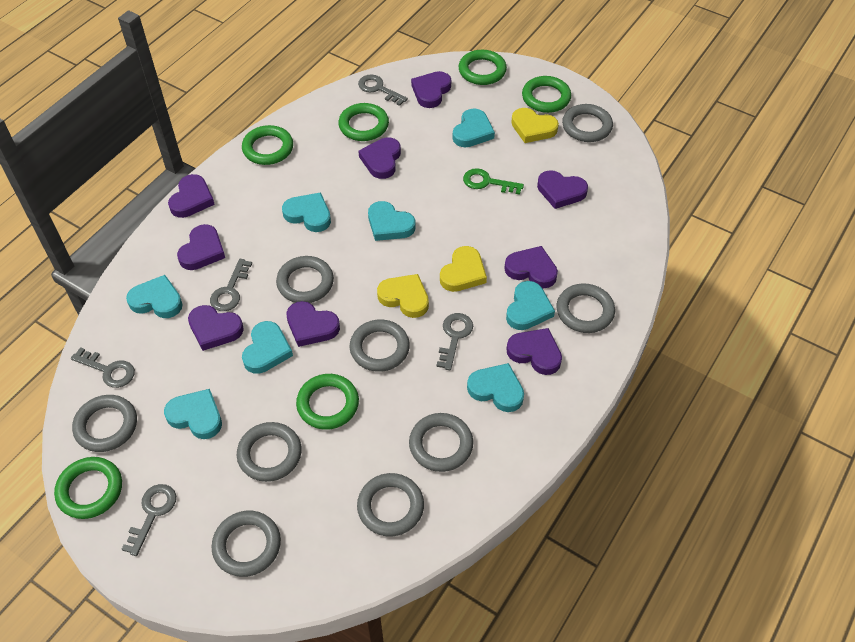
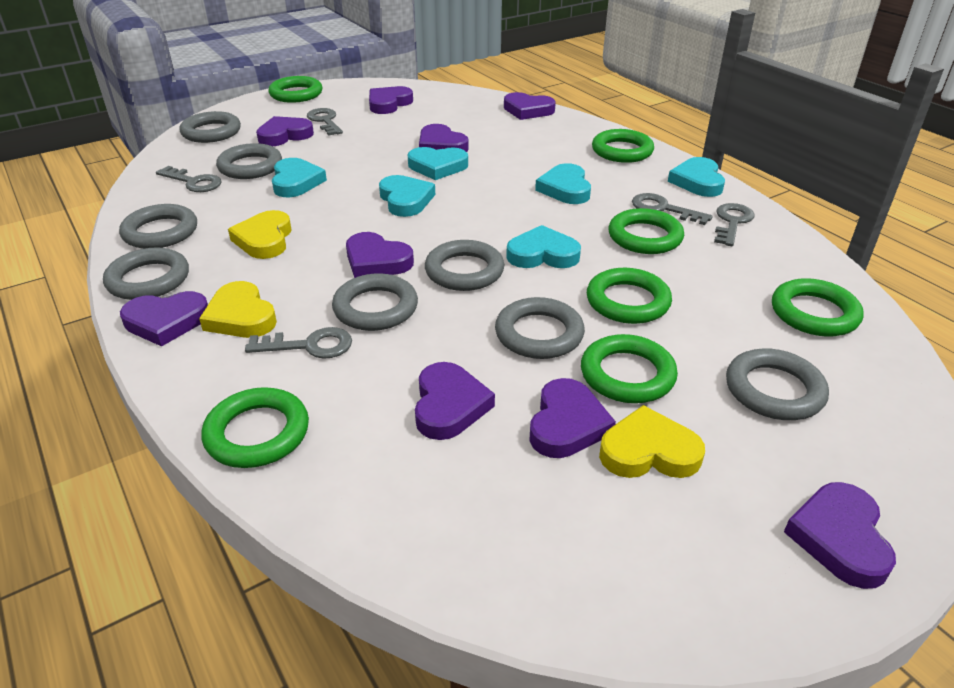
green key: [463,168,524,195] = 1 -> none = 0
green ring: [54,457,122,519] [242,125,293,165] [296,374,359,430] [338,103,389,141] [458,50,507,85] [522,76,571,113] = 6 -> [201,387,309,468] [268,76,322,103] [581,334,678,403] [587,268,672,324] [592,129,654,163] [609,208,684,254] [772,278,864,337] = 7
grey ring: [72,395,137,452] [211,511,281,577] [237,422,302,482] [276,256,334,303] [350,320,410,372] [357,473,424,537] [409,413,473,472] [557,283,615,333] [562,104,613,142] = 9 -> [103,247,189,300] [119,204,197,249] [180,111,241,143] [216,143,282,179] [332,273,418,331] [425,240,504,291] [495,297,585,359] [726,348,829,420] = 8
turquoise heart: [126,275,183,318] [164,389,222,439] [242,321,293,374] [282,192,331,232] [368,201,415,241] [452,109,495,147] [467,363,524,412] [506,281,555,330] = 8 -> [272,158,327,197] [379,175,435,217] [407,147,468,180] [506,225,581,268] [535,163,591,204] [668,157,725,197] = 6

